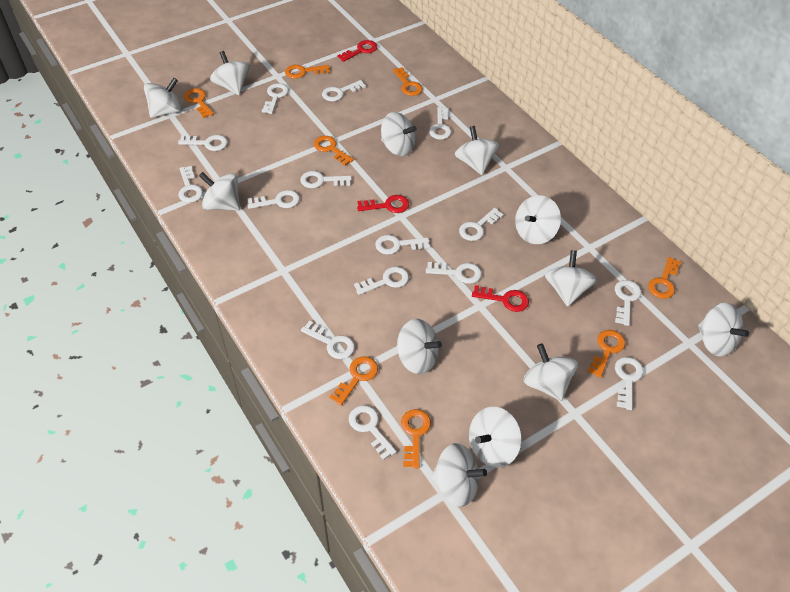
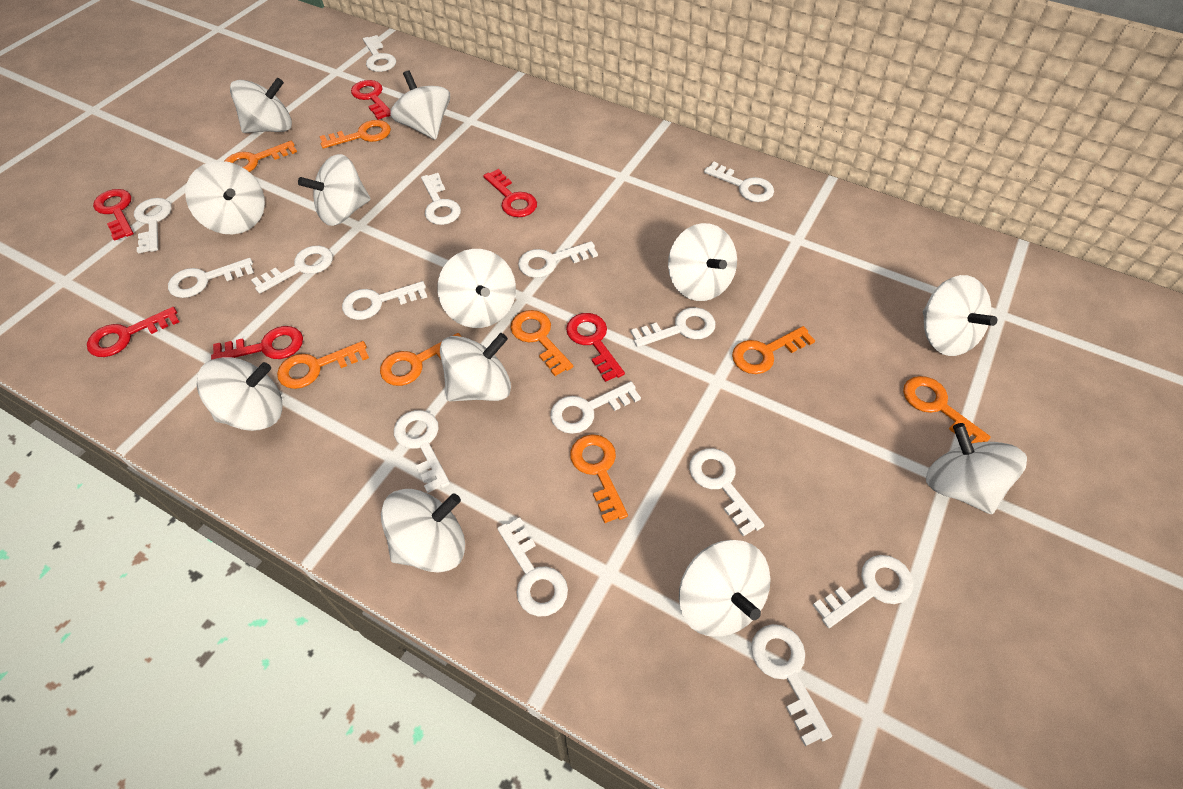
red key: [337,40,377,62] [357,195,409,213] [472,285,529,312] = 3 -> [87,307,179,357] [93,189,134,241] [211,326,303,360] [351,80,391,120] [483,169,537,217] [566,313,625,382] = 6

